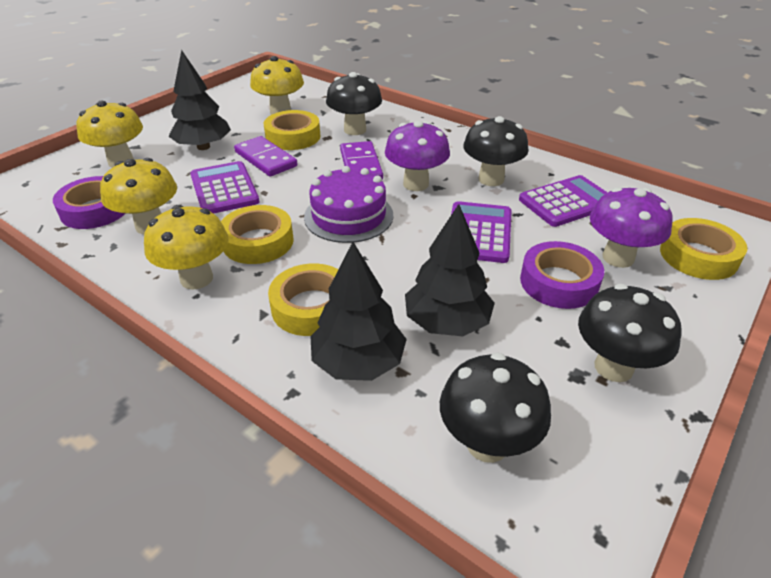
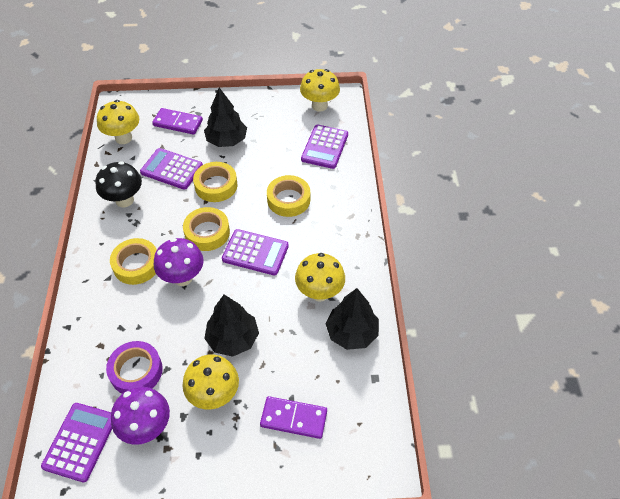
black mushroom: [326,72,382,135] [440,353,551,463] [463,116,529,186] [578,284,682,382] = 4 -> [95,161,142,208] = 1
purple cake: [304,166,393,243] = 1 -> none = 0
purple calculator: [190,161,259,214] [451,201,512,263] [519,175,608,227] = 3 -> [41,403,112,482] [140,148,203,190] [222,229,289,275] [301,124,348,169] = 4
purple tape: [53,176,126,229] [520,241,604,309] = 2 -> [106,341,163,394] = 1

